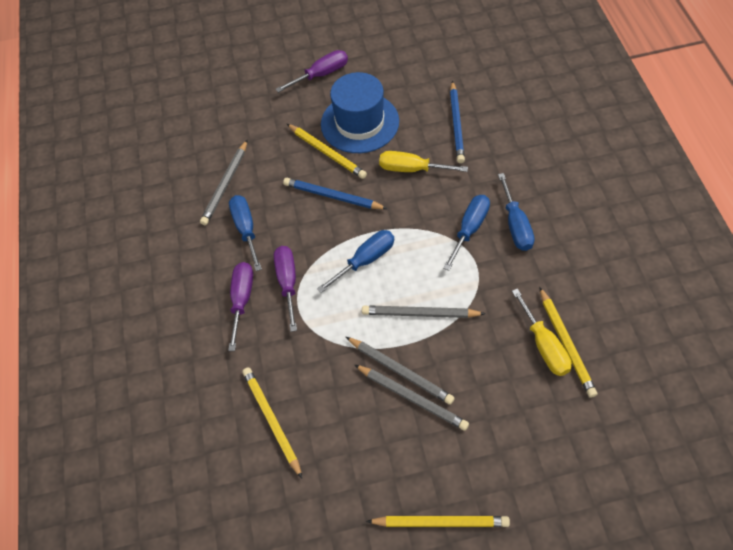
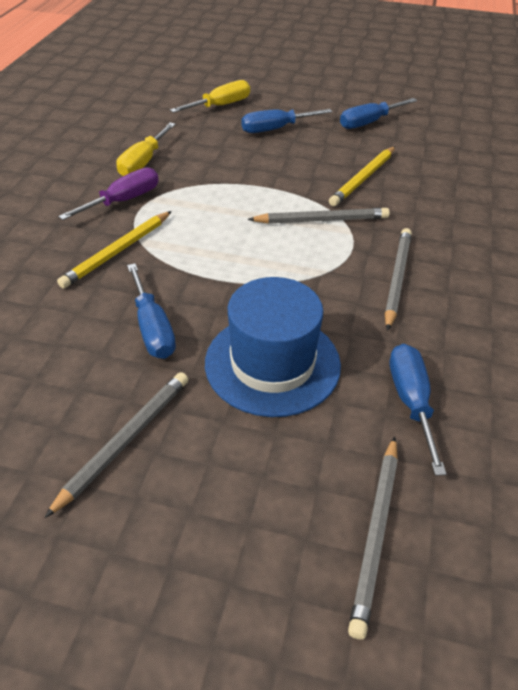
blue pencil: [283,178,388,209] [450,81,465,163] = 2 -> none = 0
purple screwdriver: [228,262,253,351] [274,246,297,332] [276,50,348,93] = 3 -> [58,167,159,220] = 1
yellow pencil: [242,367,302,478] [287,124,367,179] [366,516,510,527] [539,287,597,398] = 4 -> [57,211,172,289] [329,146,395,206] = 2

